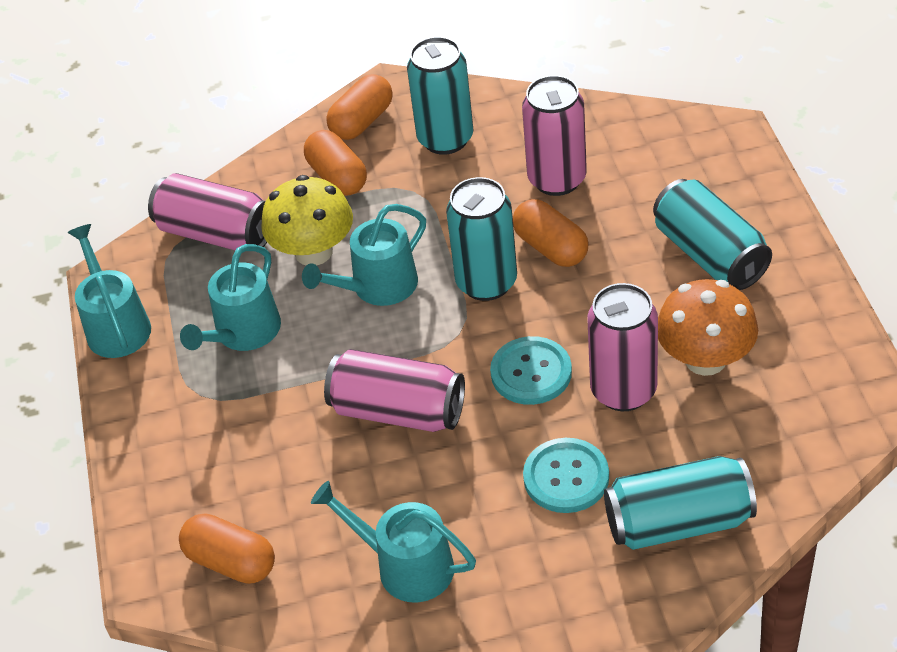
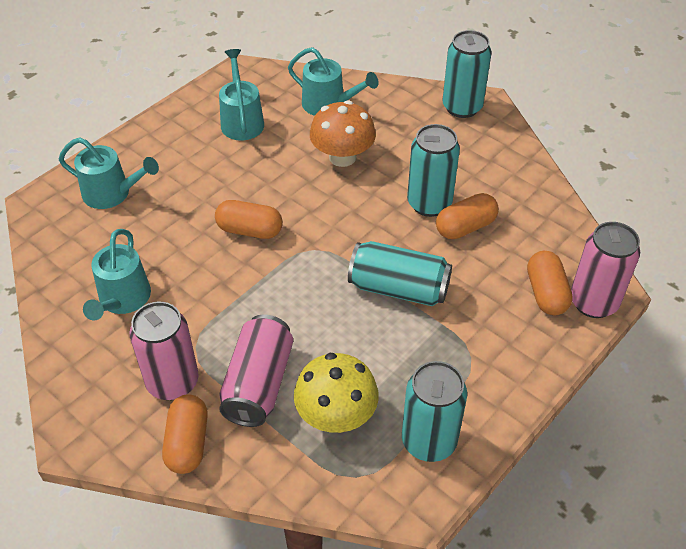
pink can: [148,173,267,250] [324,349,465,432] [522,75,587,196] [587,283,658,411] = 4 -> [130,302,199,400] [219,315,293,427] [571,222,640,318] = 3
turquoise button: [490,336,572,405] [523,438,609,513] = 2 -> none = 0

